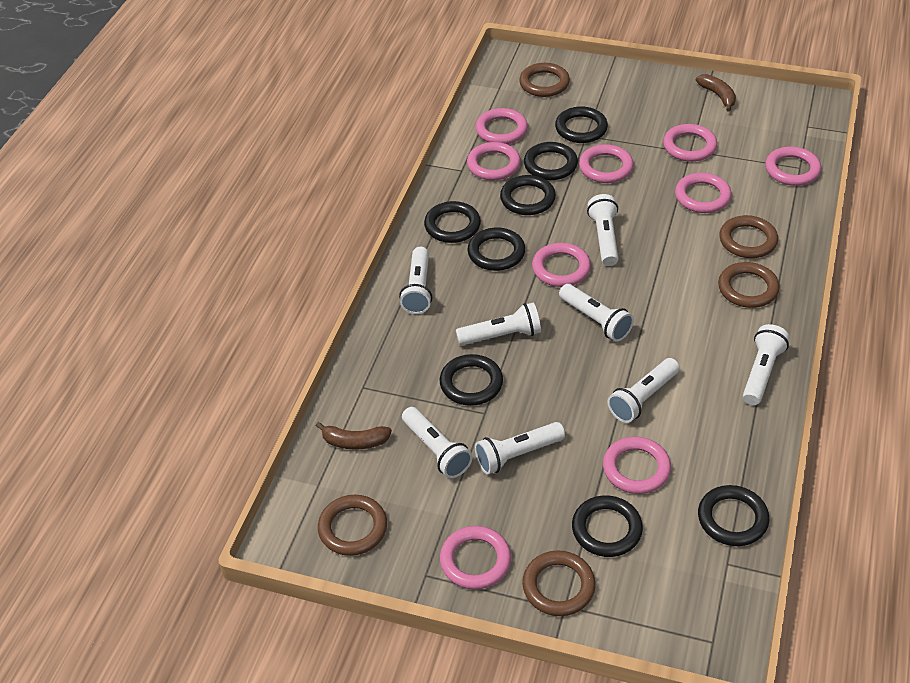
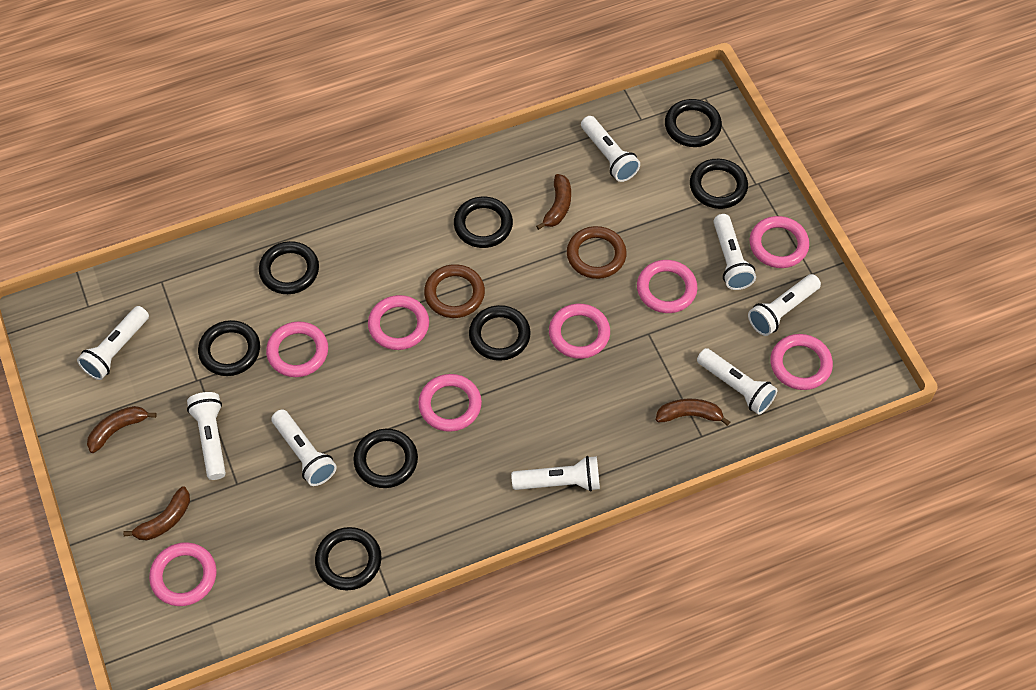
brown banana: [316,422,392,450] [696,74,736,112] = 2 -> [87,406,157,453] [123,486,190,540] [536,174,571,230] [656,399,730,426] = 4
brown ring: [318,495,387,556] [519,63,570,97] [522,551,596,616] [718,262,780,308] [719,215,778,258] = 5 -> [424,264,485,318] [567,226,627,279] = 2
pink ring: [440,526,511,589] [467,142,521,180] [476,108,528,144] [532,243,591,287] [579,144,634,183] [603,437,671,494] [663,124,717,162] [675,173,732,213] [765,147,821,186] = 9 -> [149,542,217,606] [266,321,328,377] [368,295,429,350] [418,374,482,432] [549,304,610,359] [637,260,698,313] [750,216,809,268] [770,334,833,390] = 8

